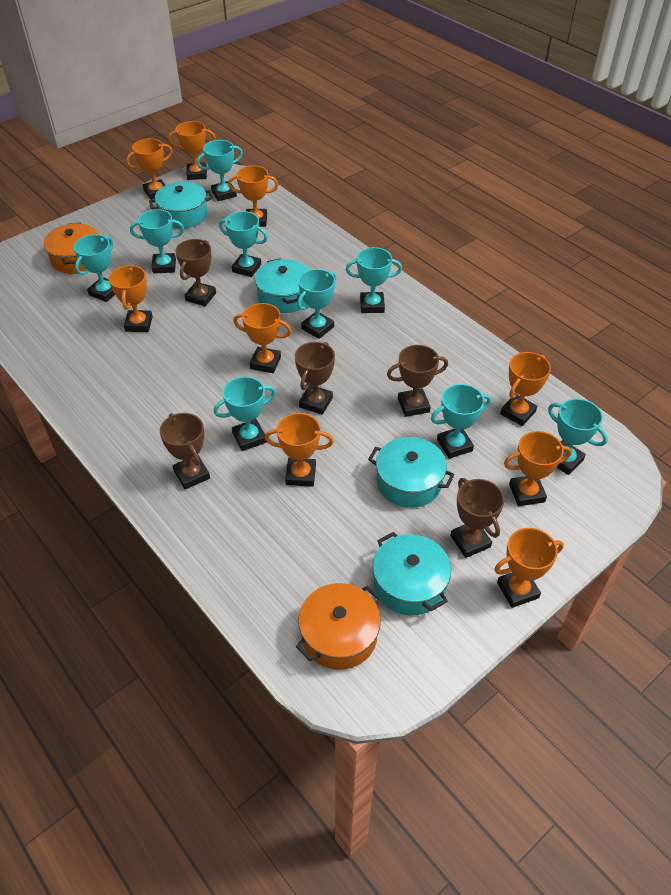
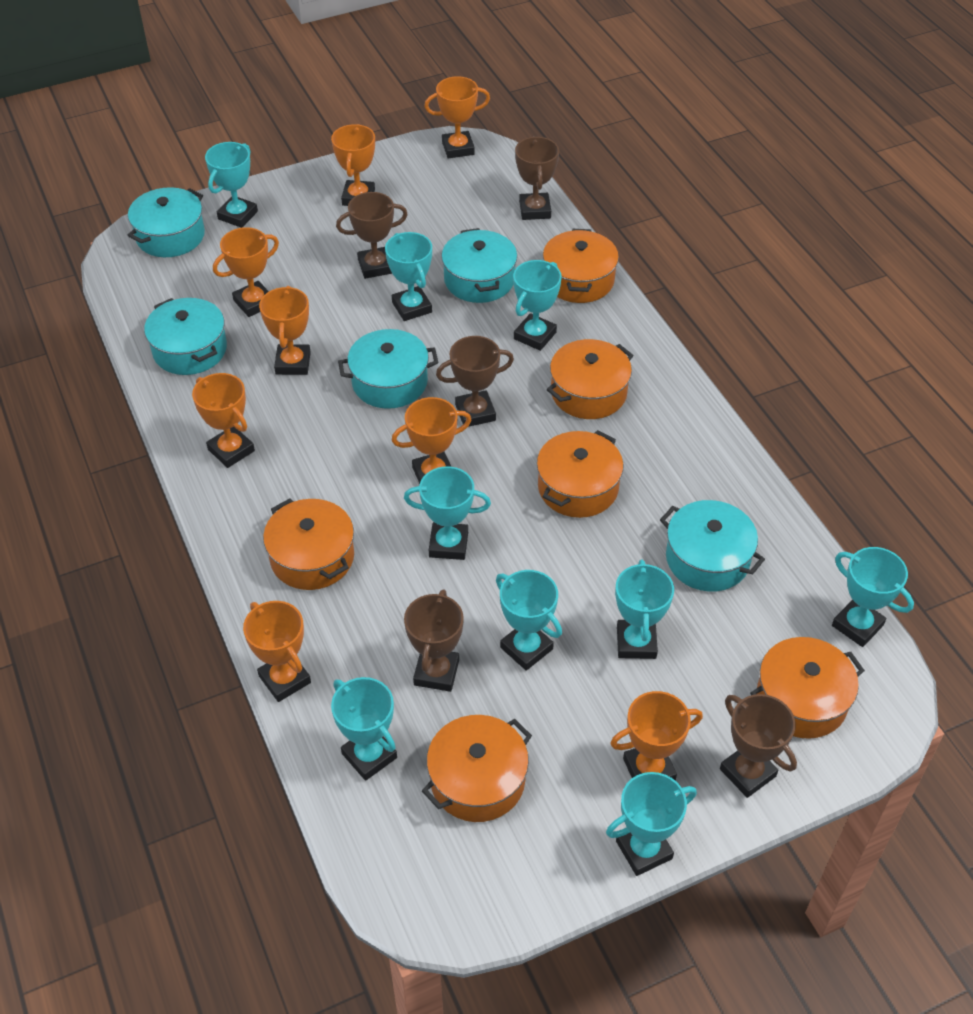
orange pot: [44,223,99,274] [296,583,382,670] = 2 -> [263,498,354,590] [422,715,532,822] [537,430,624,518] [543,229,619,303] [547,339,634,419] [750,637,865,739] = 6
orange trophy: [109,265,153,332] [126,138,172,200] [168,121,216,180] [228,165,278,227] [233,303,292,373] [265,413,334,487] [494,528,564,608] [500,352,551,426] [504,431,572,506] = 9 -> [192,373,255,468] [213,227,279,317] [243,601,311,702] [259,286,311,375] [331,124,375,206] [392,397,471,484] [424,76,490,158] [610,691,703,781] = 8
turquoise pot: [149,182,213,229] [255,259,309,313] [368,437,455,508] [373,532,451,616] = 4 -> [127,187,205,257] [144,298,227,375] [338,329,439,409] [441,228,517,303] [660,500,765,592] = 5

